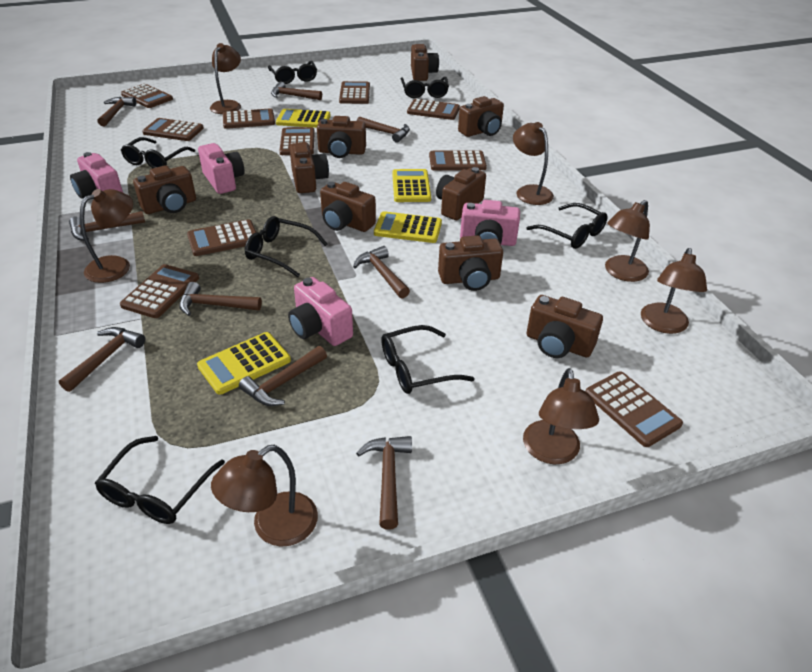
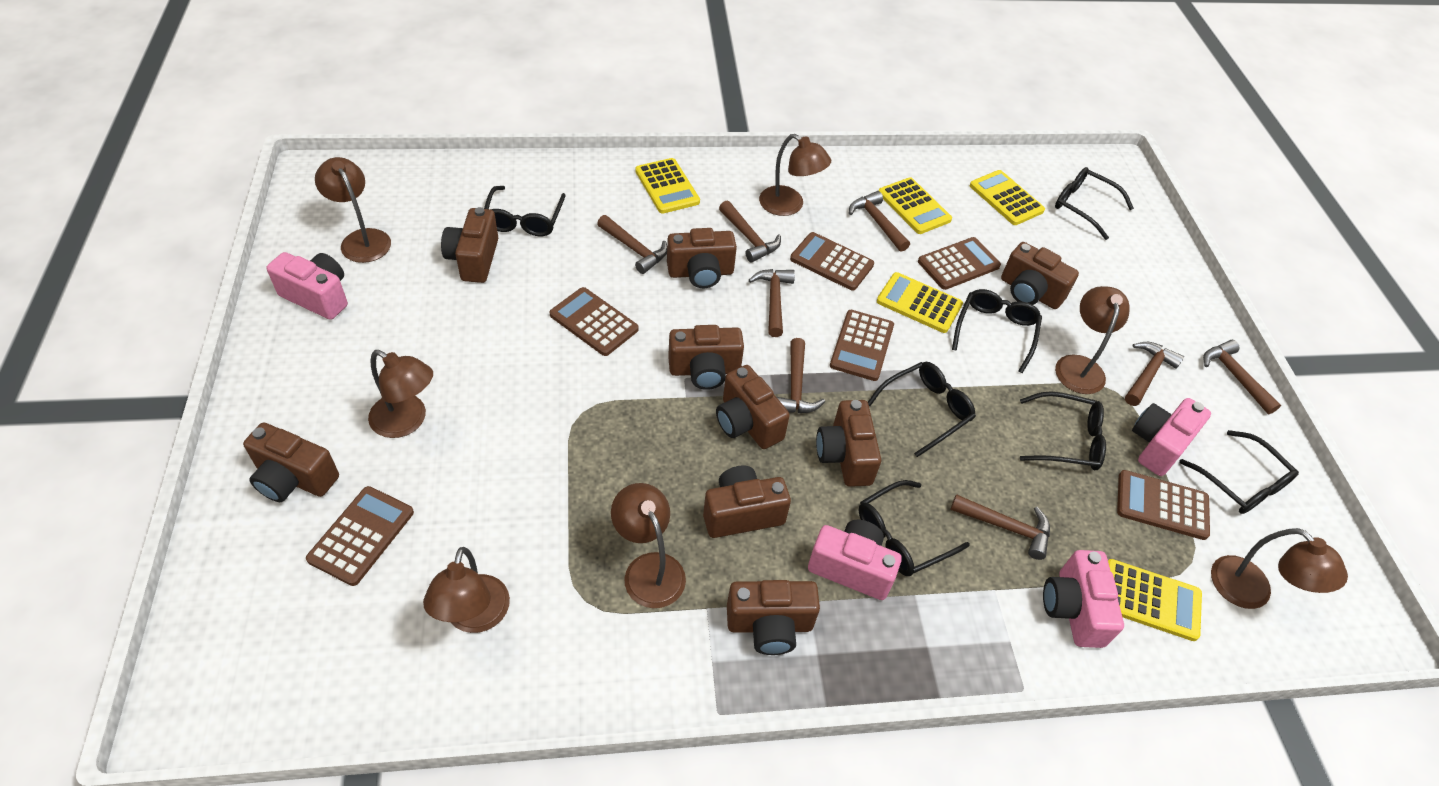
brown calculator: [120,264,199,318] [121,84,173,108] [142,118,204,141] [187,219,257,256] [223,108,275,129] [279,127,315,155] [339,81,370,104] [407,99,460,120] [429,150,487,171] [585,371,683,447] = 10 -> [306,486,414,586] [550,287,639,356] [790,232,874,291] [830,310,894,381] [918,237,1001,290] [1117,470,1210,540] = 6
brown hammer: [59,327,145,392] [69,211,145,241] [98,97,136,126] [179,282,262,316] [239,346,327,406] [271,81,322,100] [353,246,410,299] [356,436,412,529] [357,117,410,143] = 9 -> [597,215,667,274] [719,200,781,262] [749,269,795,337] [777,338,825,413] [849,191,910,252] [951,494,1050,560] [1125,342,1184,406] [1203,340,1281,414] = 8
yellow calculator: [197,332,291,395] [276,109,331,128] [374,211,442,243] [392,169,431,202] = 4 -> [635,158,700,214] [877,272,963,333] [879,177,952,234] [970,170,1045,225] [1108,559,1202,641] = 5

